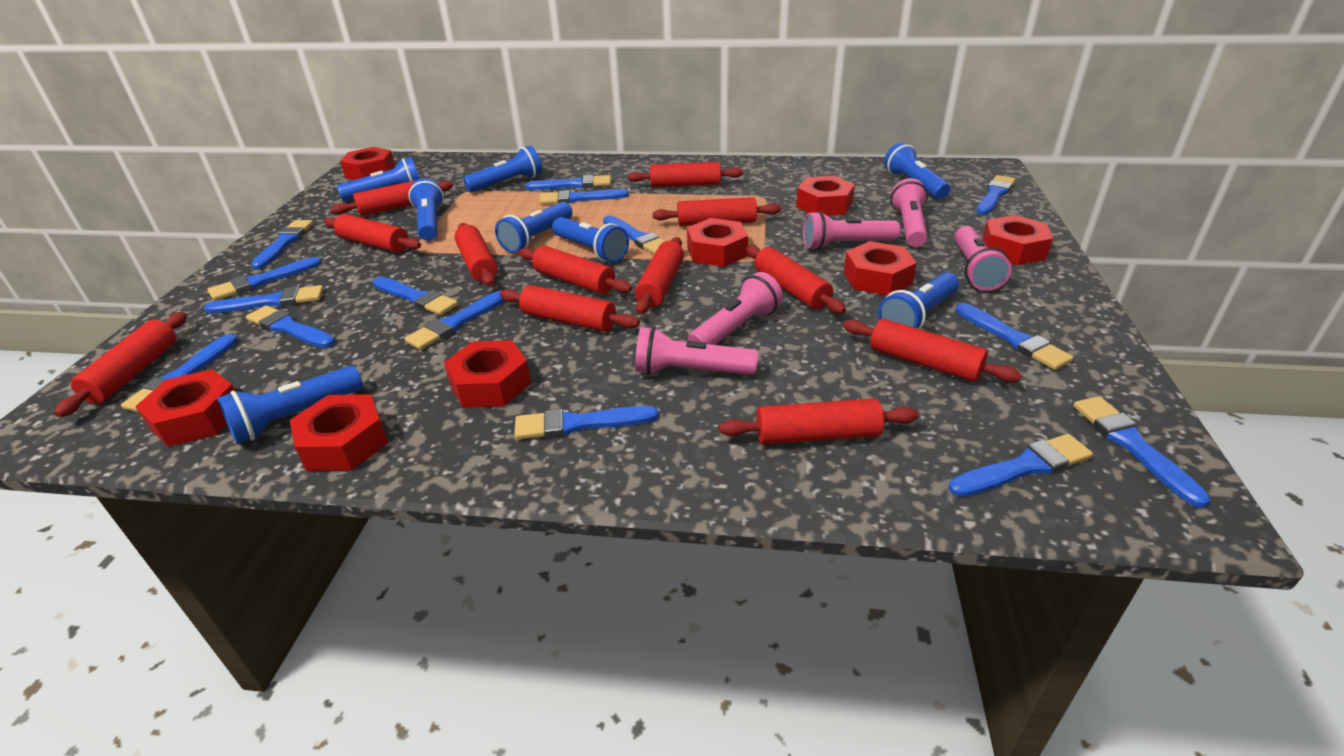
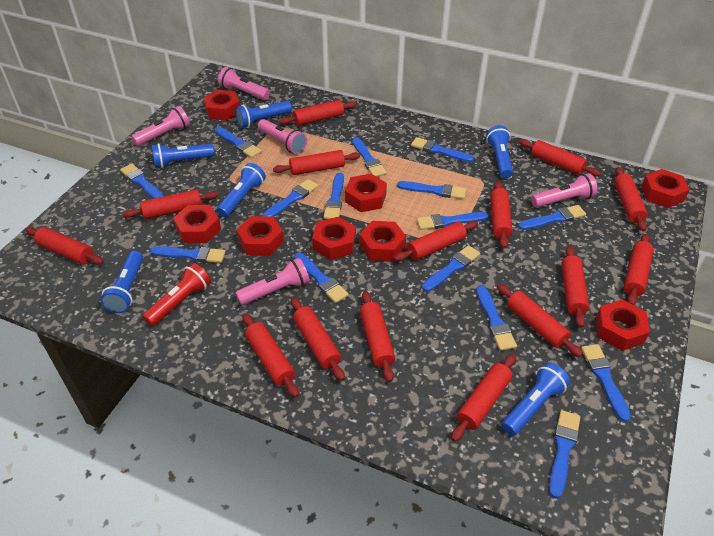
blue flashlight: [217,366,363,444] [337,157,420,201] [408,178,444,241] [463,146,542,192] [495,202,573,253] [552,217,629,263] [878,272,959,329] [884,142,950,199] = 8 -> [100,251,143,313] [152,143,214,168] [217,163,266,217] [235,101,292,128] [486,125,513,178] [502,362,570,436] = 6
red flashlight: none = 0 -> [142,263,211,326] = 1
red rolling pin: [54,312,187,417] [324,214,421,253] [331,180,453,216] [454,223,498,286] [500,285,640,332] [519,246,632,294] [627,162,743,187] [635,237,684,315] [653,197,781,226] [719,398,919,445] [746,245,846,314] [843,319,1022,382] = 12 -> [25,227,104,265] [122,189,219,219] [243,313,299,397] [273,150,360,175] [279,100,357,126] [291,297,345,381] [360,291,395,382] [394,221,478,261] [451,354,516,442] [490,181,513,248] [497,284,583,357] [519,139,601,176] [561,246,589,328] [614,167,648,232] [624,234,654,305] = 15

